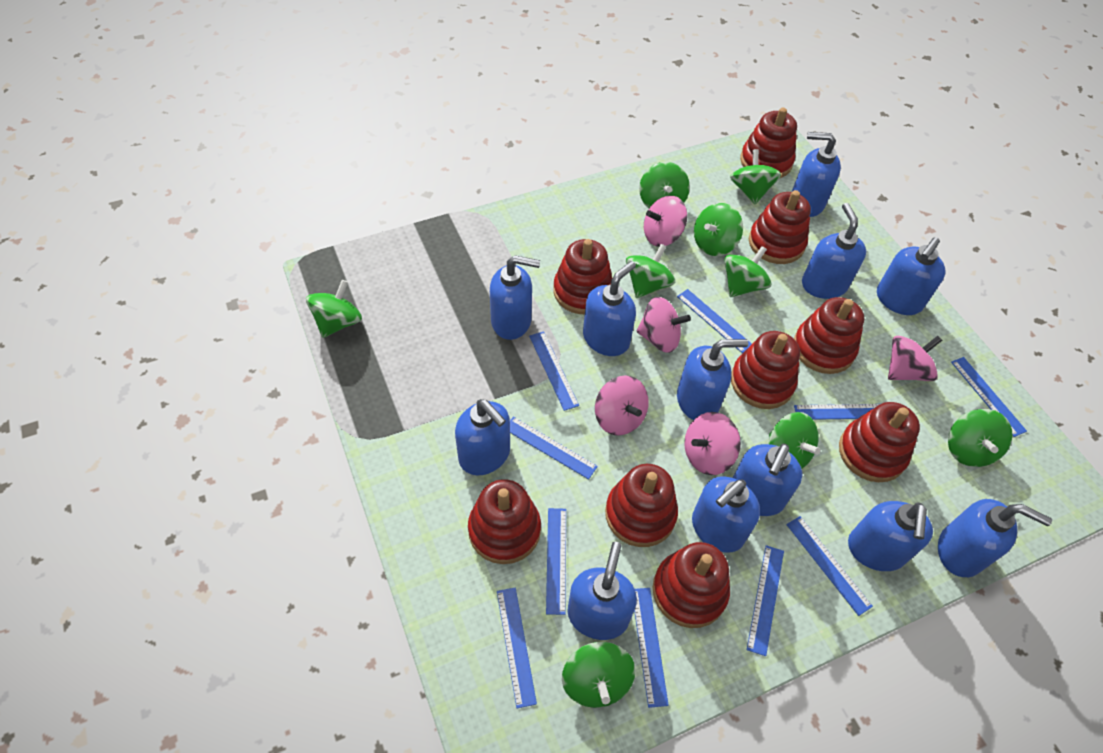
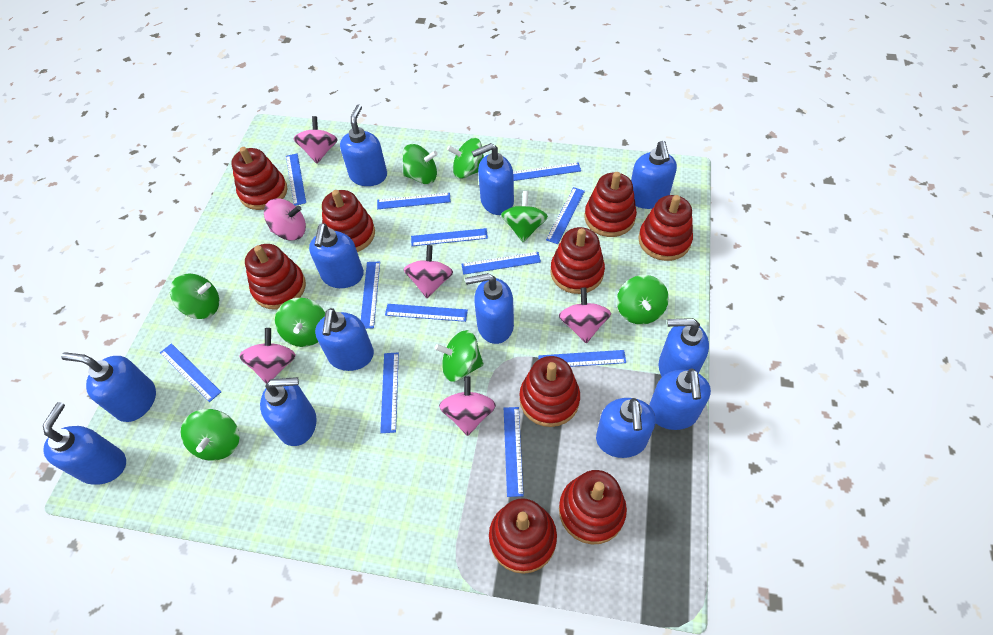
blue ruler: [497,588,537,708] [510,417,598,480] [529,331,579,411] [546,508,566,615] [634,588,669,708] [677,289,752,353] [747,545,784,656] [786,516,873,616] [794,404,880,420] [951,357,1027,437] = 10 -> [160,343,221,402] [286,154,306,206] [361,262,380,329] [377,193,451,209] [380,353,399,433] [385,304,468,322] [411,228,488,246] [461,252,541,275] [504,407,524,497] [513,162,581,181] [538,350,626,367] [546,187,585,244] = 12
green spinning top: [306,280,362,338] [562,642,636,708] [626,244,675,298] [639,162,690,209] [694,203,743,256] [724,246,771,297] [730,149,781,204] [768,412,821,469] [948,409,1013,467] = 9 -> [170,273,219,319] [181,409,239,461] [275,298,325,347] [402,144,438,184] [435,330,484,382] [447,138,484,179] [501,191,548,242] [617,275,669,325] = 8
pink spinning top: [595,375,649,436] [637,297,691,353] [644,196,687,247] [684,412,741,475] [888,336,943,381] = 5 -> [239,328,296,384] [264,199,306,240] [294,116,338,164] [403,245,453,298] [439,376,496,436] [559,287,611,343] = 6

